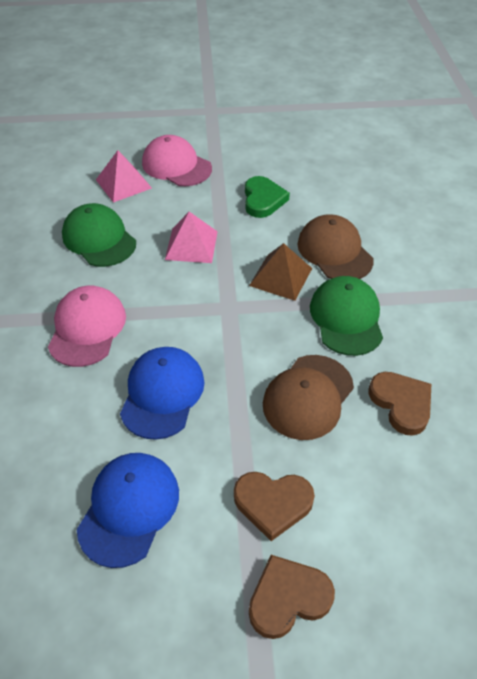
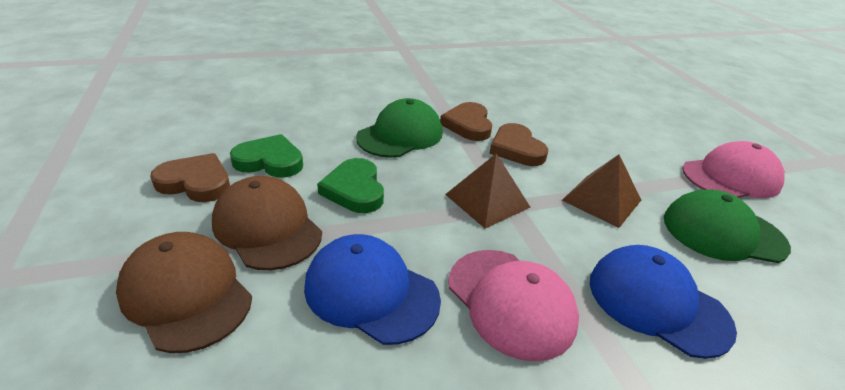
brown pyramid: [249,243,312,301] = 1 -> [445,153,530,228] [562,154,641,228] = 2
green heart: [245,176,290,218] = 1 -> [230,134,303,178] [317,158,384,213] = 2
pink pyramid: [96,150,152,203] [165,212,218,263] = 2 -> none = 0

